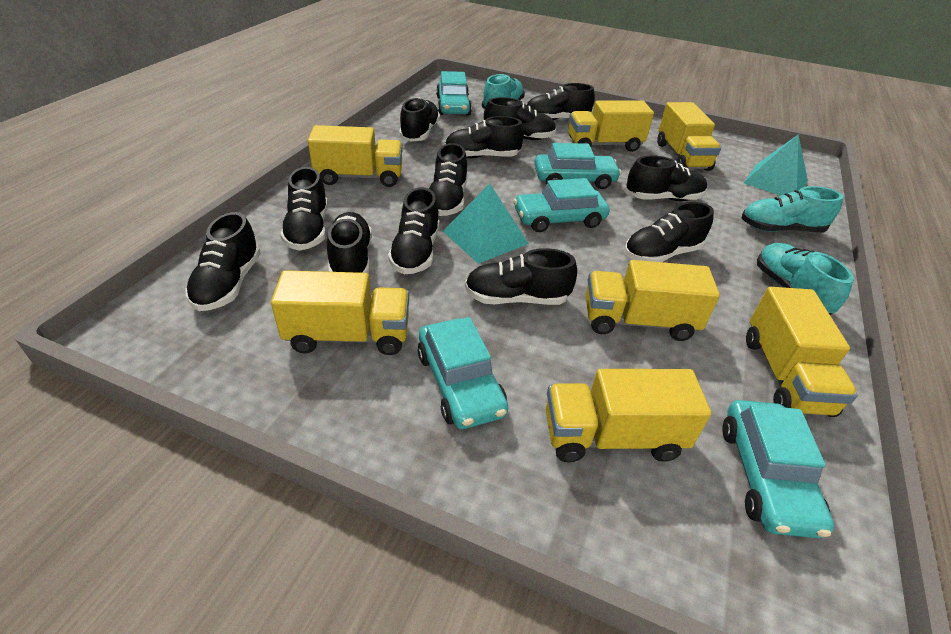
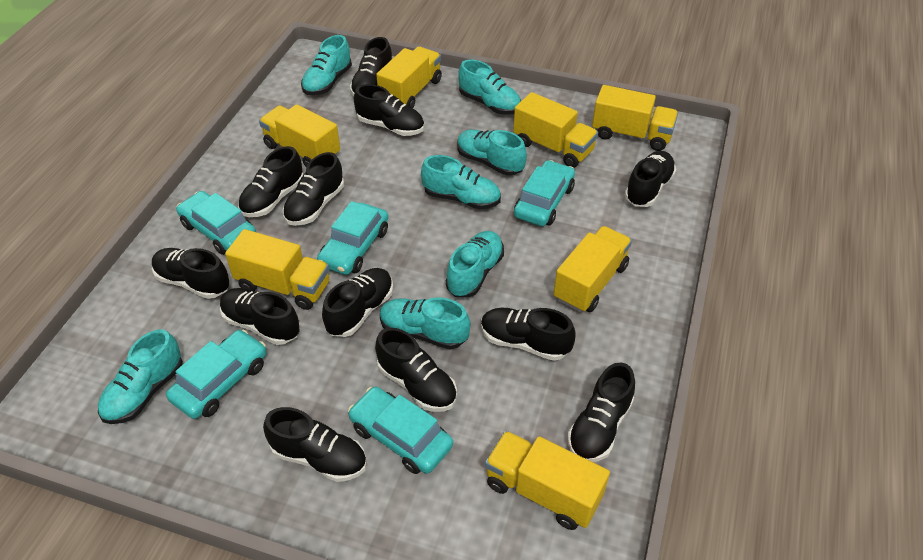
turquoise pyramid: [443,184,529,264] [743,134,808,196] = 2 -> none = 0
turquoise shoe: [482,74,525,109] [742,186,843,232] [757,243,854,315] = 3 -> [98,329,183,424] [301,35,352,95] [380,297,471,349] [421,155,501,209] [446,231,504,297] [457,130,527,175] [458,59,521,115] = 7

